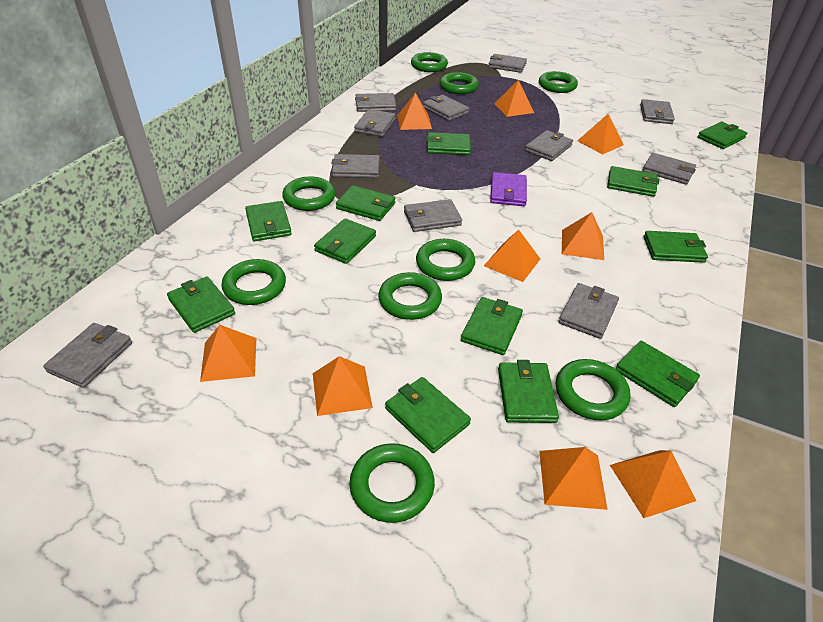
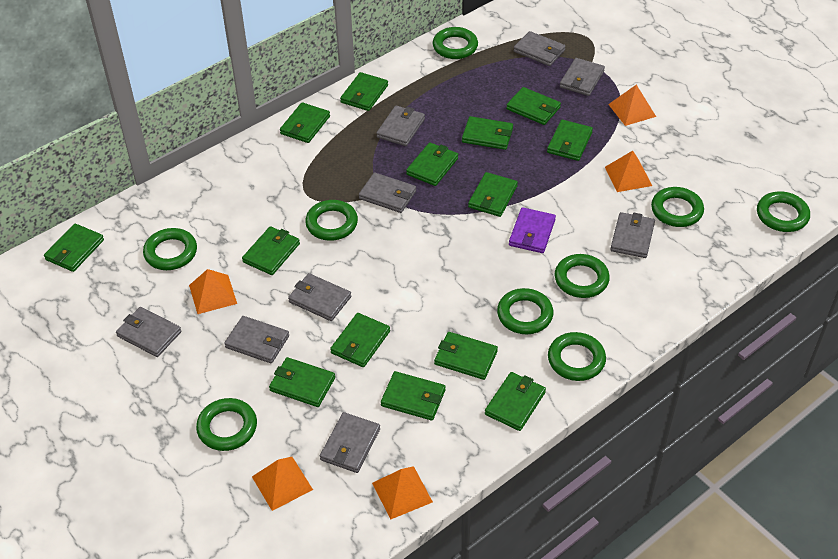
green wallet: [167,276,235,333] [245,201,292,241] [314,219,376,264] [336,185,395,221] [385,377,471,453] [426,132,471,155] [461,297,523,355] [498,360,559,423] [607,166,659,197] [615,341,700,407] [644,231,708,263] [697,121,747,149] = 12 -> [44,223,104,272] [242,226,300,275] [269,357,335,407] [280,102,330,143] [330,313,390,367] [340,72,388,111] [381,371,446,420] [406,142,458,186] [434,332,498,380] [462,116,513,150] [468,172,518,217] [485,372,546,431] [506,87,561,125] [547,120,593,161] = 14
grey wallet: [43,323,132,388] [331,154,380,178] [354,109,396,137] [355,93,396,112] [404,199,462,232] [423,95,469,121] [488,54,527,73] [525,130,573,161] [558,283,619,339] [640,99,675,124] [642,153,696,185] = 11 -> [116,307,181,357] [224,316,289,363] [288,273,351,321] [320,412,380,473] [359,172,416,213] [376,106,425,146] [514,31,566,66] [560,58,605,96] [610,212,655,258] = 9
orange pyramid: [200,325,256,382] [313,356,373,416] [397,93,432,130] [484,229,540,282] [494,80,534,117] [539,447,608,510] [562,212,604,260] [577,114,624,154] [610,450,696,518] = 9 -> [189,269,237,314] [252,457,313,511] [372,466,433,520] [605,151,652,192] [608,85,656,126] = 5

